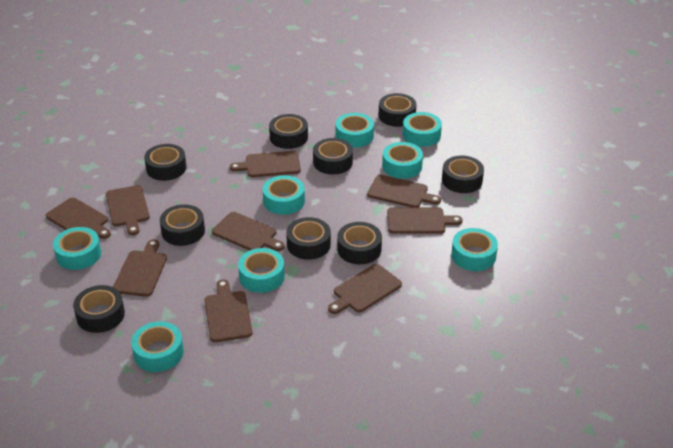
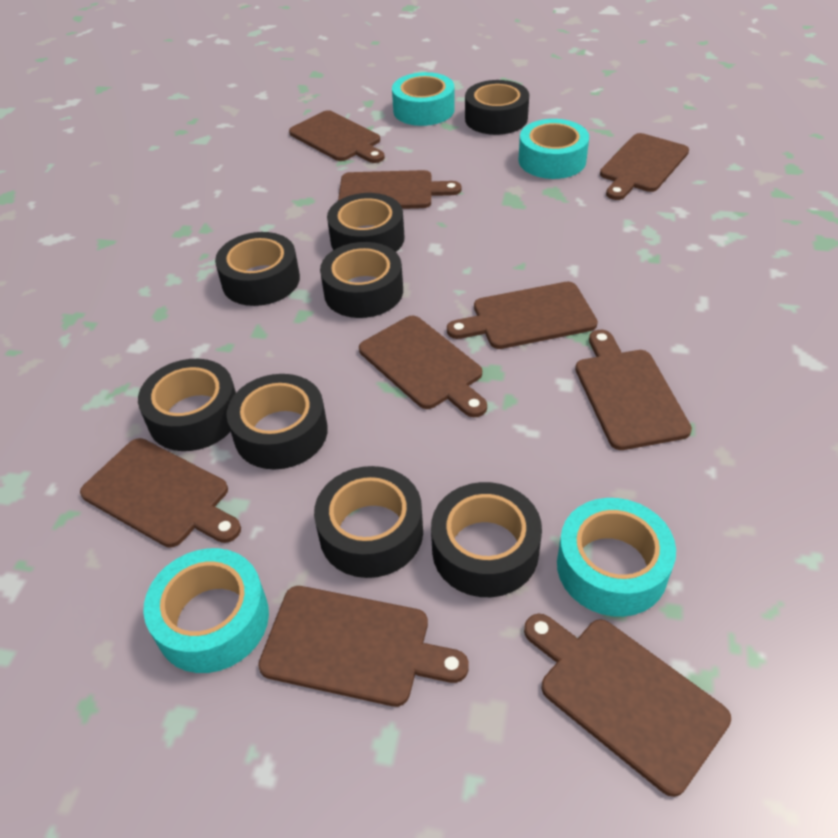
black tape: [73,285,125,333] [144,144,186,181] [160,204,205,246] [269,114,308,149] [286,217,331,260] [313,138,353,174] [337,222,382,264] [379,93,417,127] [442,156,484,193] = 9 -> [138,359,236,451] [215,232,300,306] [226,374,328,469] [314,466,423,578] [320,242,403,318] [327,193,405,252] [431,482,542,597] [465,80,529,135] = 8
turquoise tape: [53,227,101,270] [131,321,184,372] [238,248,285,293] [263,175,305,215] [336,113,374,147] [382,142,423,179] [403,112,442,147] [451,228,498,271] = 8 -> [143,548,269,673] [392,72,455,126] [518,119,589,179] [557,498,676,617] = 4

